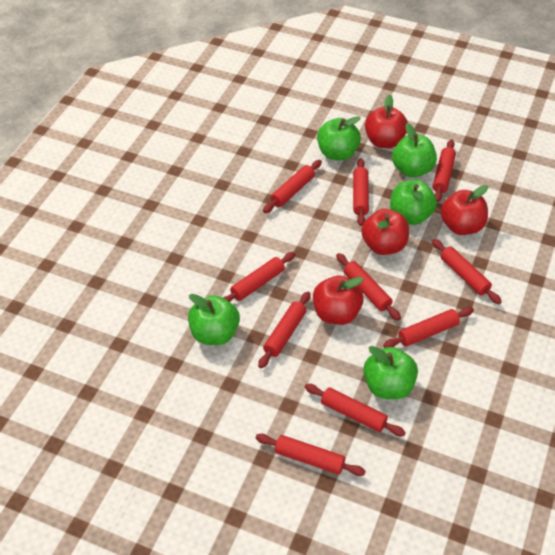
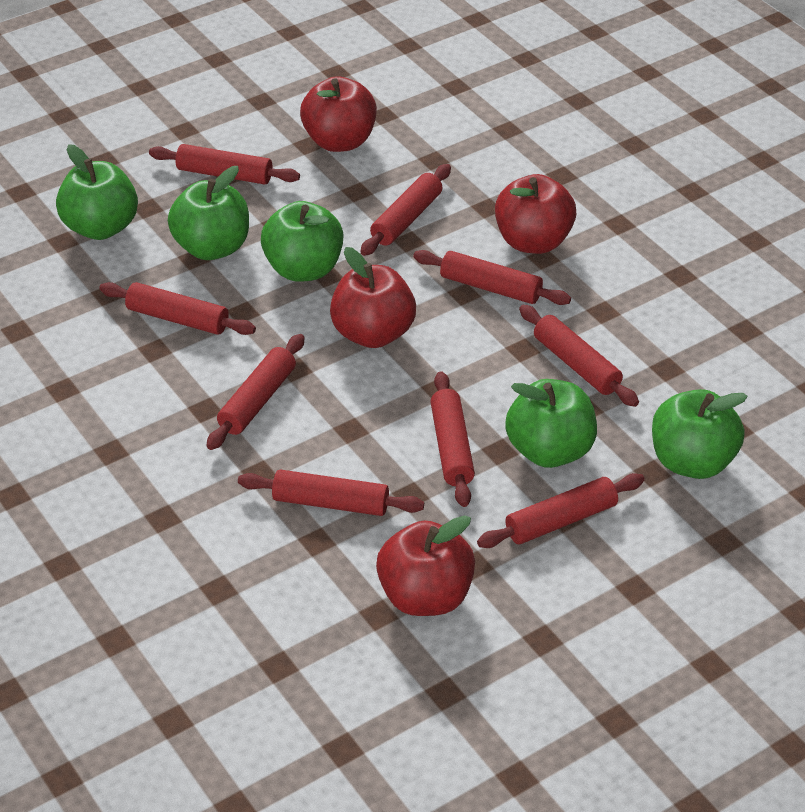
red rolling pin: [223,252,296,302] [256,434,366,476] [258,292,310,368] [263,160,322,213] [305,384,406,436] [336,253,401,321] [353,158,369,226] [383,307,474,348] [432,239,502,304] [433,140,456,202] = 10 -> [99,282,256,335] [149,144,300,184] [206,334,305,450] [238,470,424,516] [360,164,451,256] [413,250,571,305] [430,371,475,507] [477,473,645,548] [519,305,639,407] = 9

